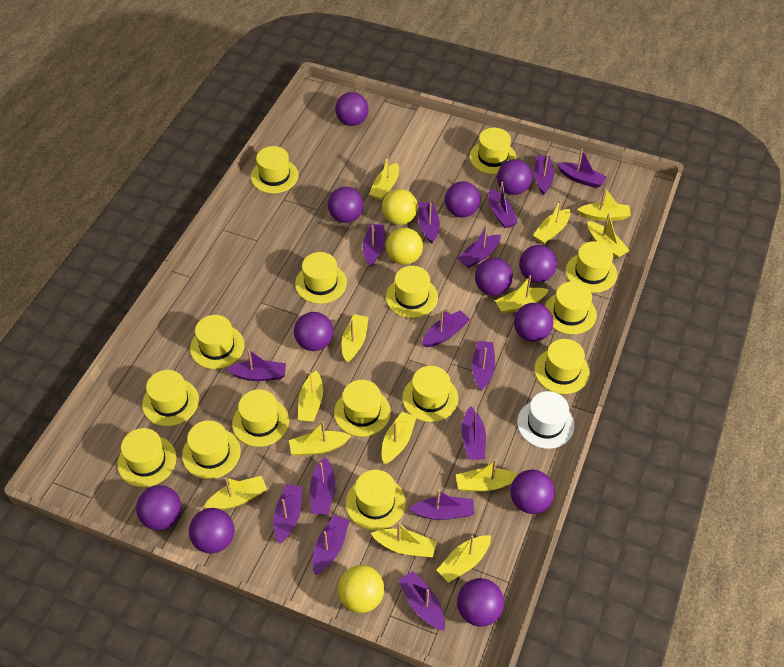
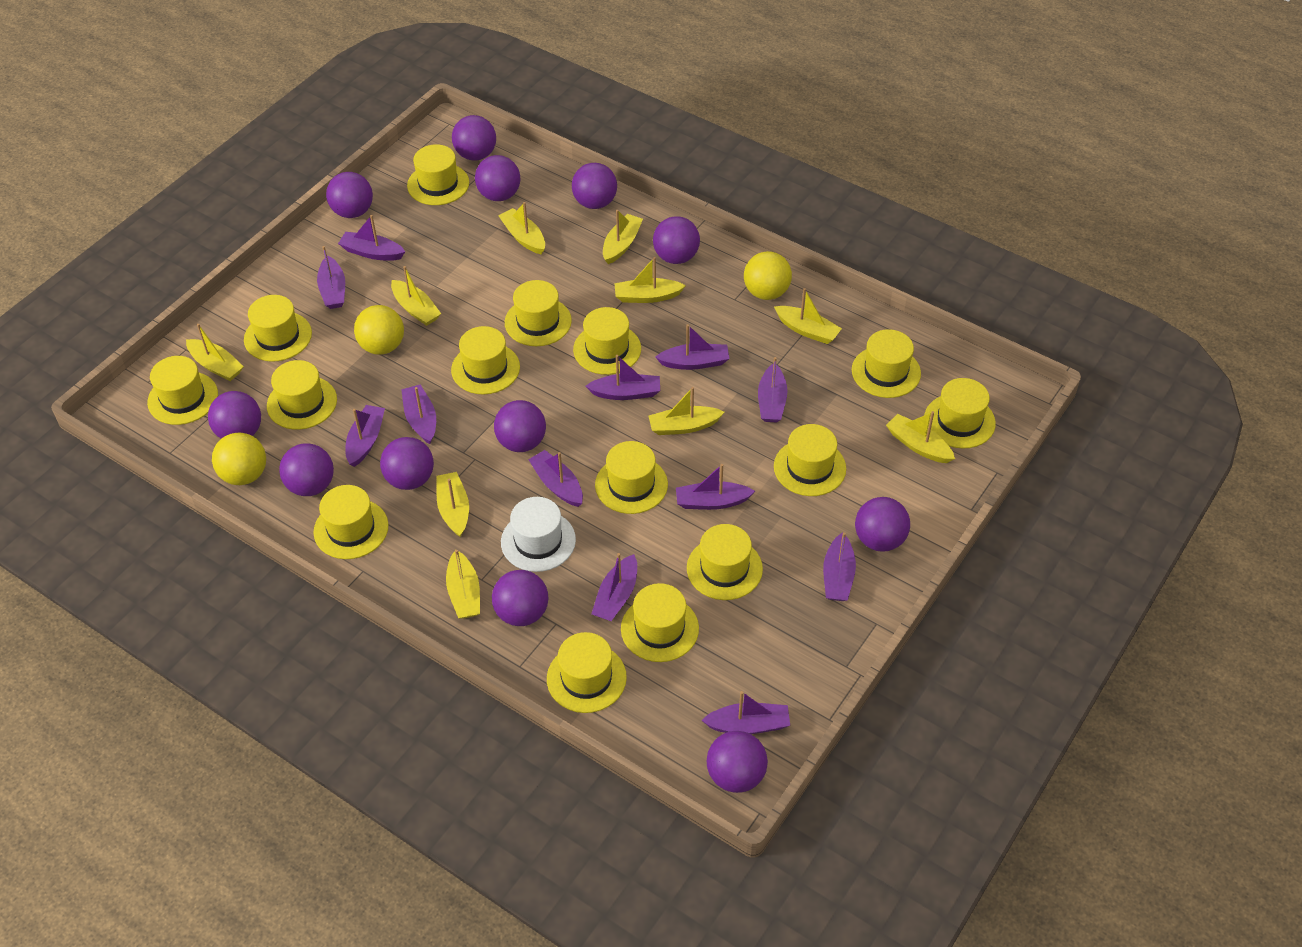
purple boat: [226,349,286,381] [273,484,303,544] [310,457,335,514] [312,515,350,575] [363,224,385,267] [398,571,445,631] [409,489,475,520] [418,202,440,244] [422,310,470,347] [457,225,501,268] [461,406,486,460] [472,341,495,390] [488,182,518,228] [534,154,554,195] [557,149,607,188] = 15 -> [317,246,345,309] [338,215,405,261] [346,405,385,467] [401,384,436,444] [528,450,583,507] [586,355,660,400] [591,553,637,621] [655,324,729,370] [676,464,755,510] [701,691,790,734] [758,357,788,423] [823,532,856,601] = 12
yellow boat: [204,476,267,510] [289,421,351,456] [298,371,323,422] [342,314,368,362] [369,155,399,200] [371,522,437,558] [382,412,417,464] [437,535,491,583] [456,459,518,491] [495,275,549,314] [533,200,570,244] [577,188,631,221] [588,213,630,258] = 13 -> [186,324,244,381] [391,266,441,326] [436,472,469,537] [446,550,480,619] [498,202,545,255] [603,210,643,264] [614,257,686,303] [649,387,724,435] [774,288,842,344] [886,411,955,463] = 10

